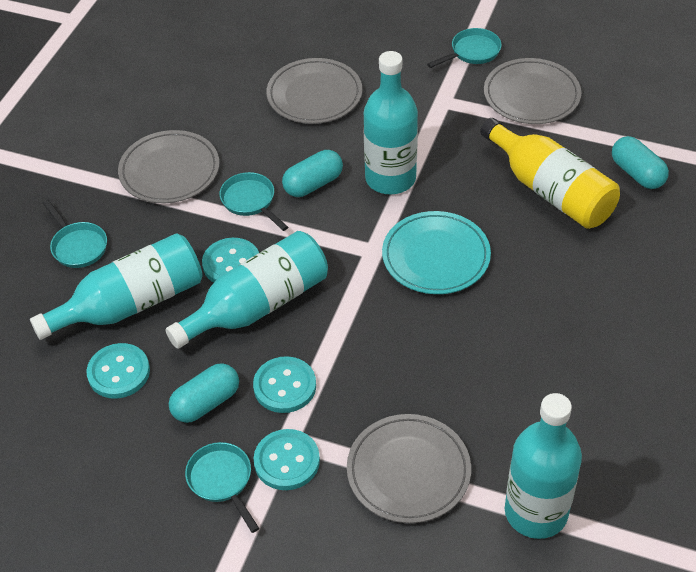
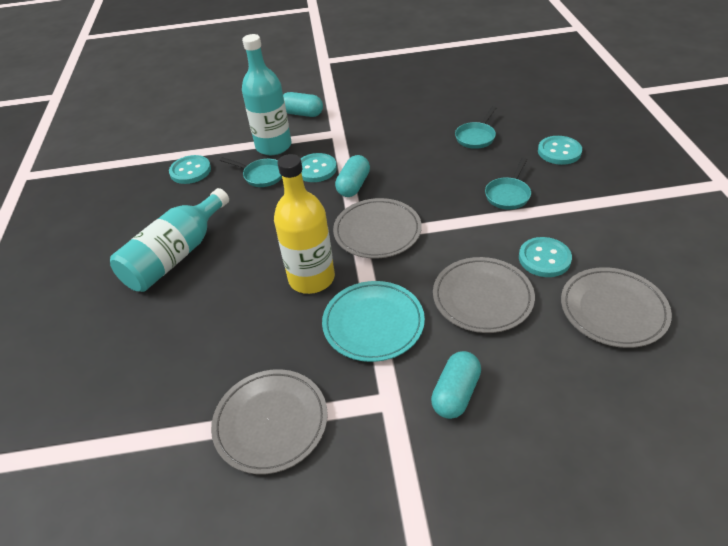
turquoise bottle: [30,233,203,340] [165,231,328,349] [364,51,418,194] [505,393,582,539] = 4 -> [110,188,229,292] [242,34,292,155] = 2
turquoise pan: [42,199,107,268] [185,442,259,533] [219,172,288,231] [427,28,502,68] = 4 -> [220,157,282,187] [455,106,496,149] [485,158,531,210] = 3

